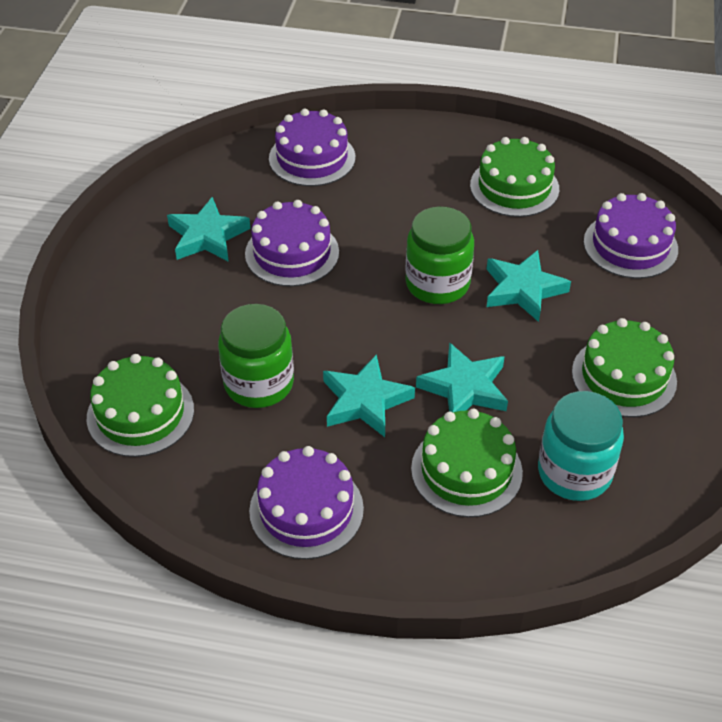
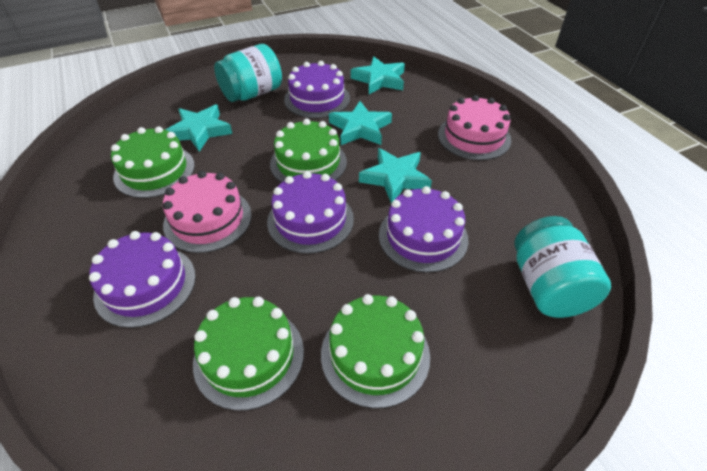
green jar: [218,304,294,408] [405,207,474,304] = 2 -> none = 0
pink cake: none = 0 -> [163,171,252,253] [438,95,511,160] = 2
turquoise jar: [538,391,624,501] = 1 -> [214,44,282,102] [514,216,611,318] = 2

